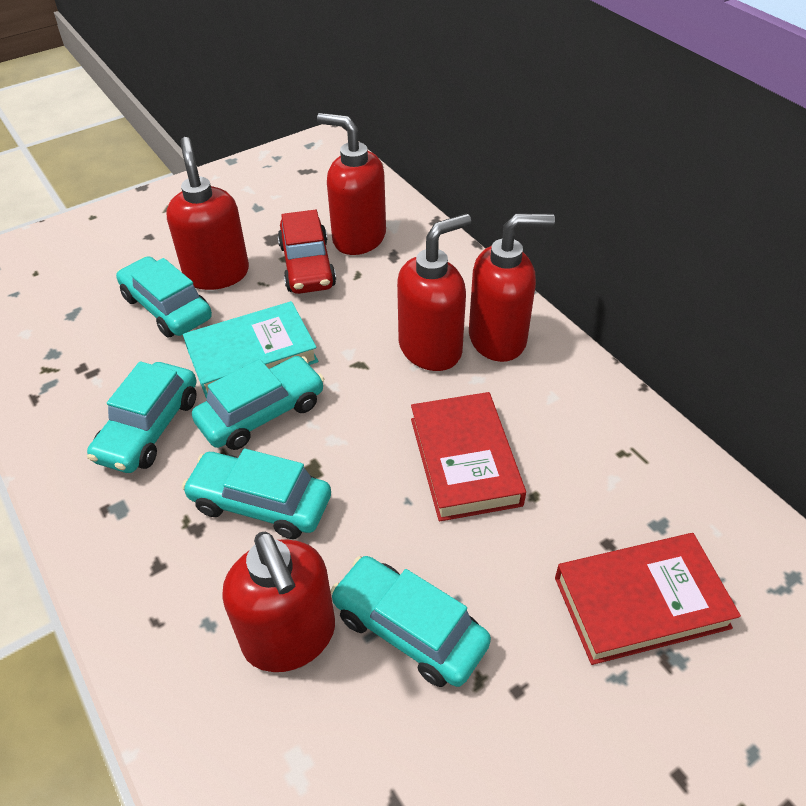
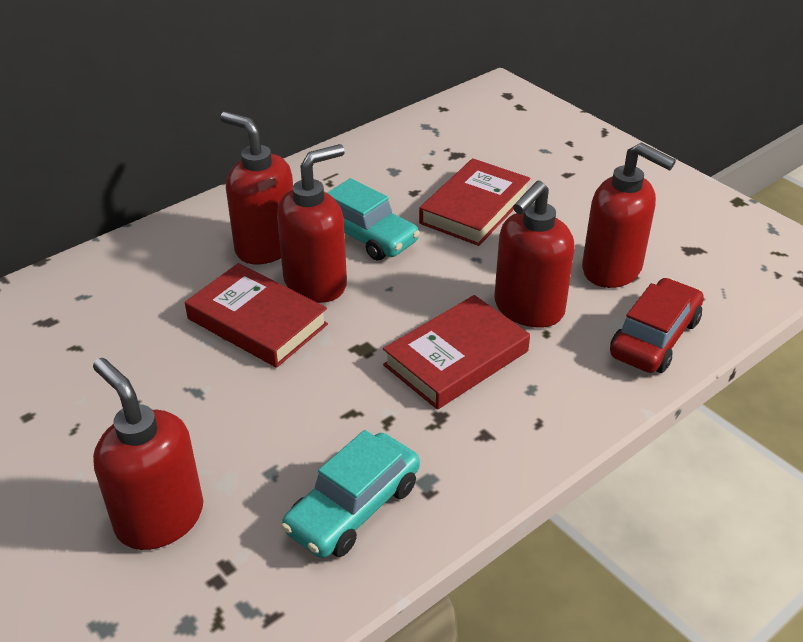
red book: [411,392,526,521] [555,533,741,665] = 2 -> [185,263,328,368] [383,295,530,410] [419,158,531,246] = 3
turquoise book: [183,301,318,398] = 1 -> none = 0
turquoise car: [87,361,197,473] [116,256,212,338] [182,448,331,539] [192,356,324,450] [330,556,491,687] = 5 -> [281,430,420,558] [327,178,420,261] = 2

